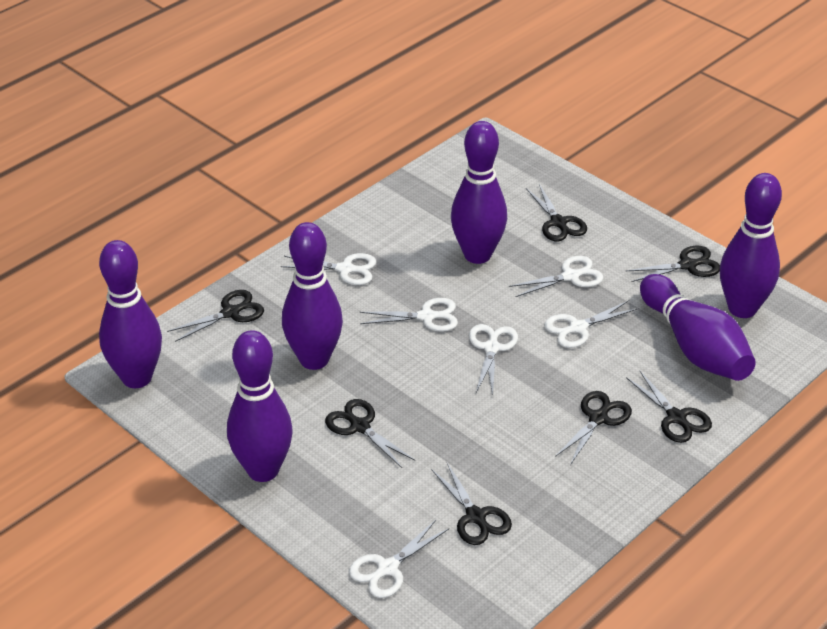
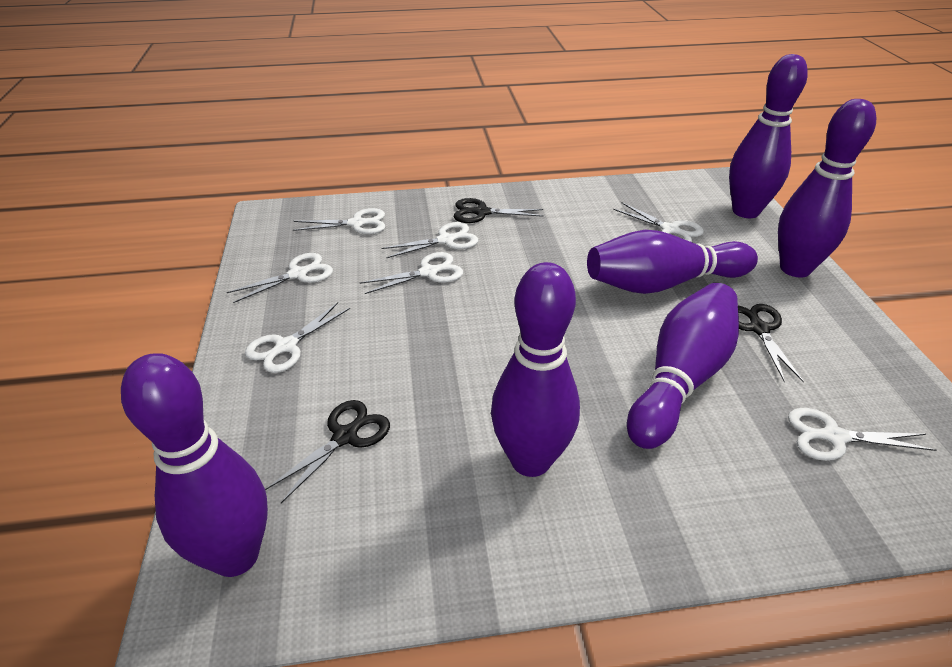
black scissors: [167,290,264,342] [325,399,415,468] [431,463,512,545] [526,184,587,241] [555,391,632,465] [626,246,720,282] [626,370,712,443] = 7 -> [265,400,390,503] [454,198,543,223] [738,304,804,382] = 3
white scissors: [281,253,377,285] [349,520,449,598] [360,298,458,332] [469,324,518,395] [509,256,604,297] [544,300,638,348] = 6 -> [227,253,333,303] [245,302,350,373] [293,208,385,234] [359,252,463,294] [381,222,478,259] [613,203,704,242] [788,408,936,461] = 7

